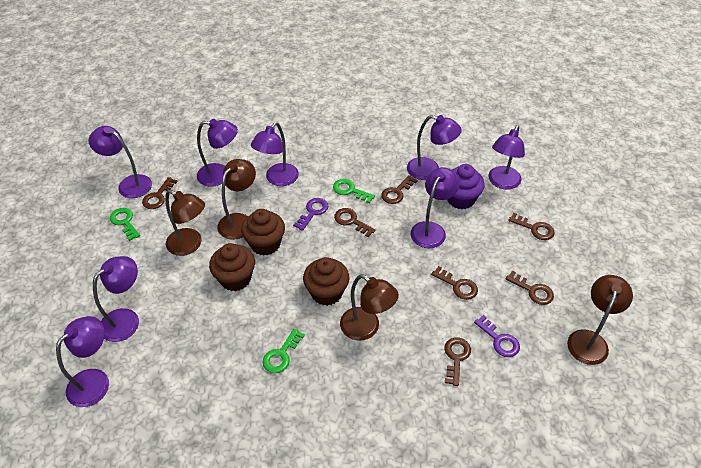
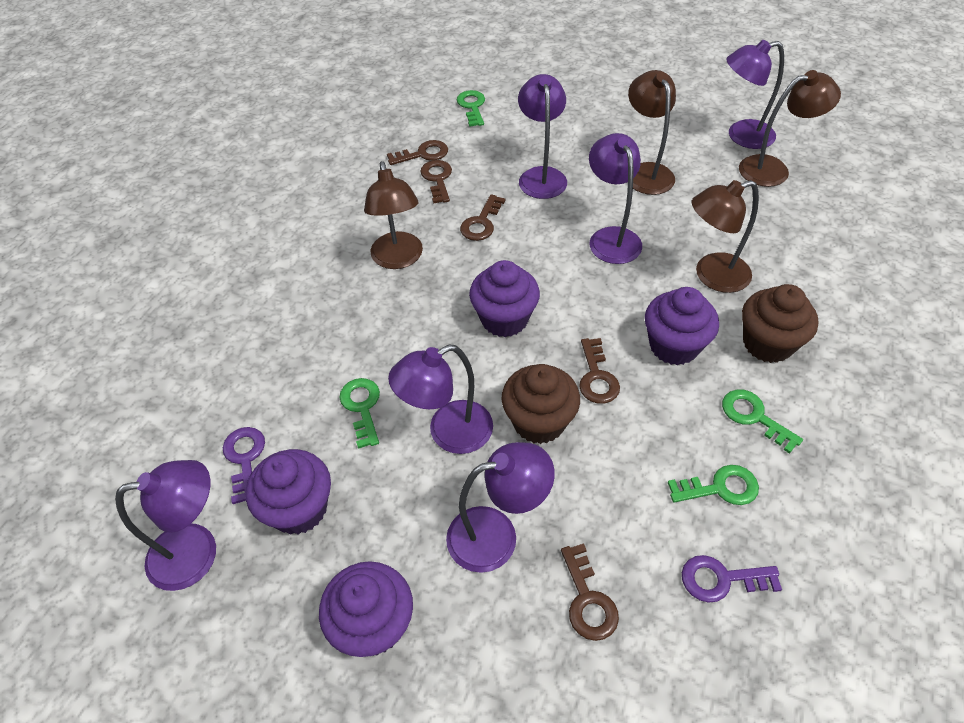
brown cupcake: [209,243,255,291] [241,209,285,256] [303,257,350,306] = 3 -> [501,364,580,444] [742,284,818,363] = 2
brown key: [142,177,177,209] [334,208,376,237] [381,175,417,204] [431,266,478,300] [444,337,471,386] [506,271,554,305] [509,213,555,240] = 7 -> [387,140,448,165] [420,160,452,204] [460,194,505,241] [561,543,619,641] [579,338,620,404] = 5
green key: [110,208,140,241] [263,328,305,373] [333,179,375,203] = 3 -> [340,378,380,449] [457,90,485,127] [668,465,759,505] [722,390,803,454] = 4
purple cupcake: [447,164,485,209] = 1 -> [246,449,331,534] [319,561,413,657] [469,260,540,337] [645,287,719,365] = 4
purple lamp: [56,316,109,407] [88,126,152,198] [93,256,139,342] [197,119,238,187] [251,122,299,186] [407,115,462,180] [410,167,460,248] [488,125,525,190] = 8 -> [115,460,216,591] [388,345,493,454] [446,442,555,573] [518,74,567,199] [589,133,642,264] [726,40,784,149] = 6

